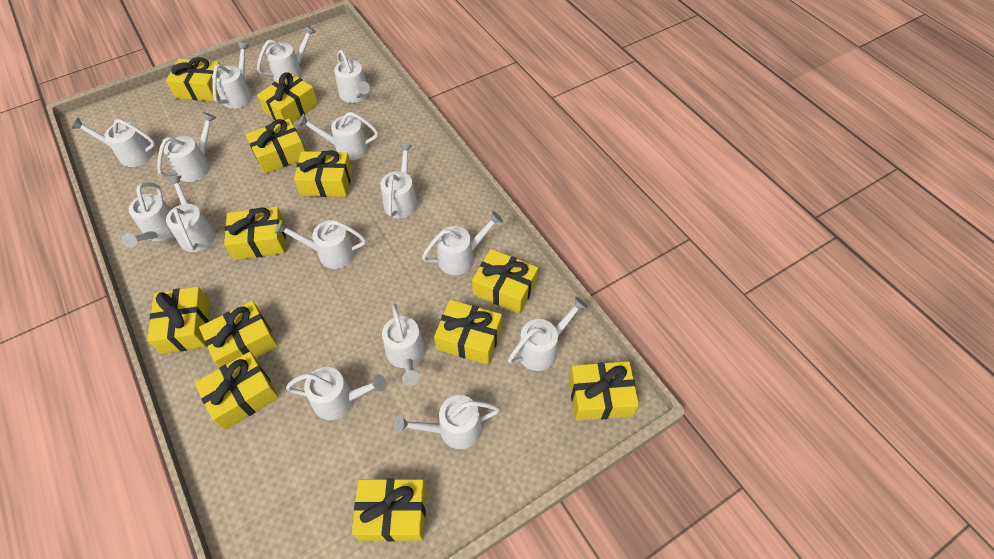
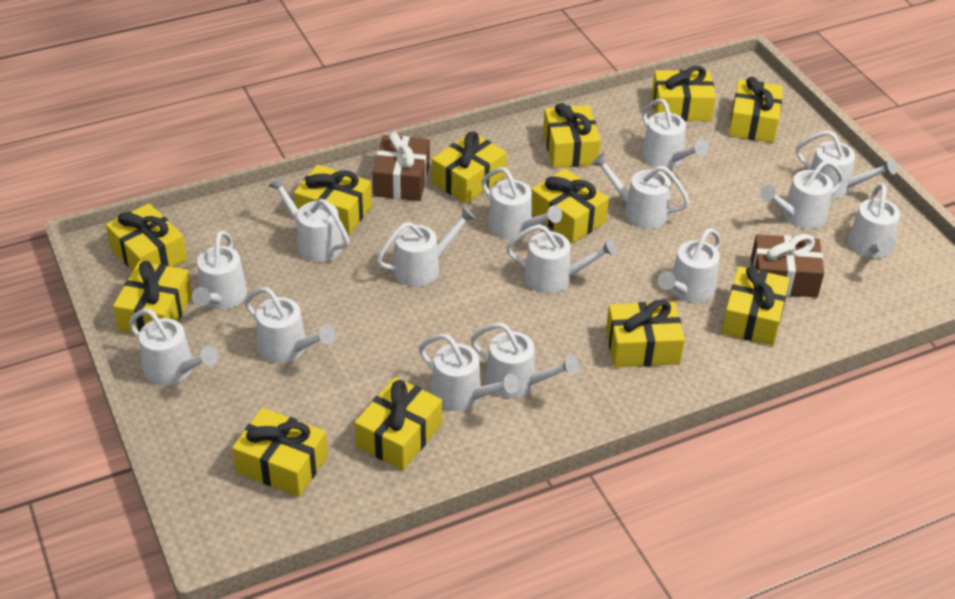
brown gift: none = 0 -> [373,132,430,201] [751,234,824,298] = 2

